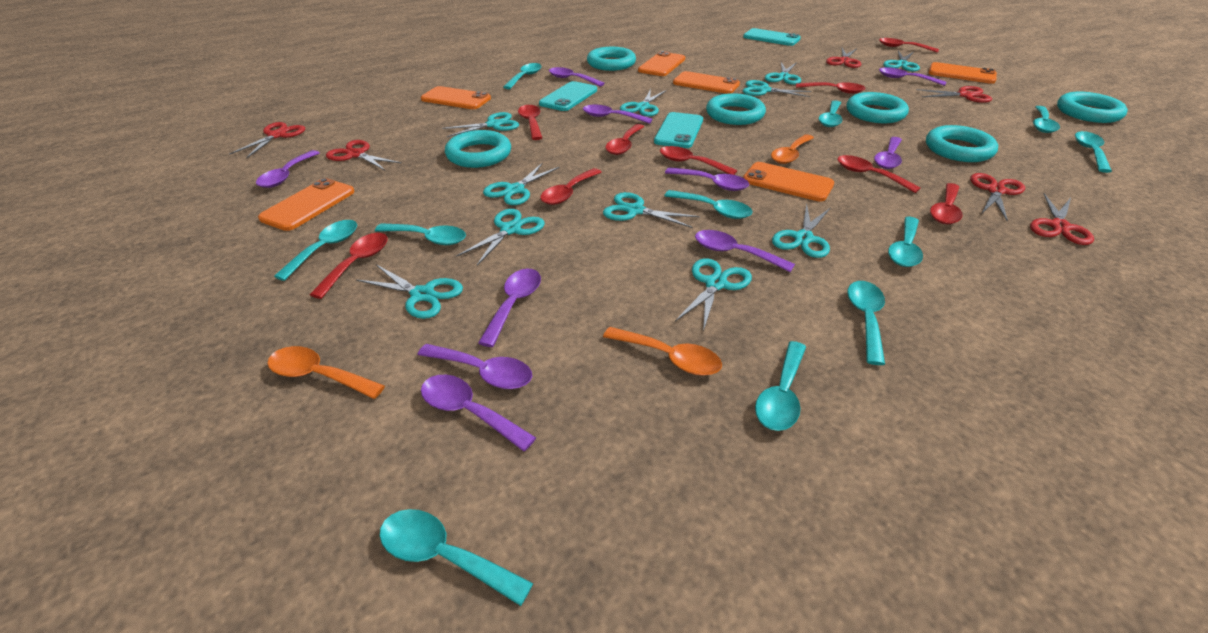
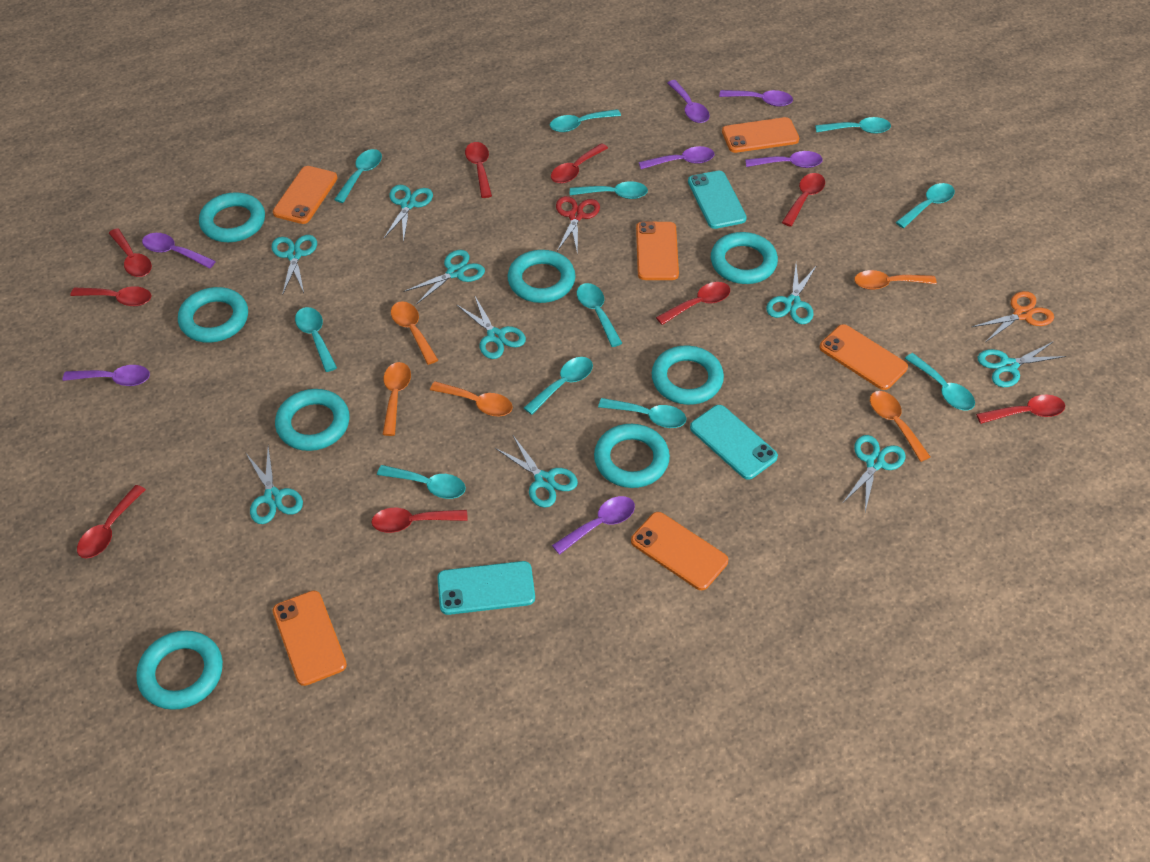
orange scissors: none = 0 -> [972,291,1054,342] = 1
orange spoon: [267,346,385,399] [603,327,722,376] [771,134,814,164] = 3 -> [382,362,411,436] [391,301,438,365] [430,381,513,416] [854,270,937,290] [870,391,930,462] = 5
purple spoon: [256,150,319,188] [417,344,532,389] [421,375,536,452] [478,269,541,347] [549,67,605,87] [583,105,652,124] [665,167,749,191] [695,230,795,272] [874,137,902,169] [879,67,946,86] = 10 -> [63,365,150,386] [142,233,216,269] [552,496,635,555] [639,146,714,169] [667,80,710,123] [719,90,793,107] [745,151,823,168] = 7
red scissors: [230,122,305,158] [326,140,402,170] [826,48,861,68] [916,86,992,103] [970,173,1025,221] [1030,193,1094,245] = 6 -> [556,196,600,255] = 1
turquoise ring: [445,130,511,168] [587,47,636,71] [706,93,766,125] [847,92,909,123] [926,125,998,162] [1057,91,1128,123] = 6 -> [136,630,223,710] [178,287,248,343] [199,192,265,242] [275,389,350,451] [507,250,576,303] [594,424,670,488] [652,346,724,405] [711,232,778,284] = 8
turquoise scissors: [356,264,463,319] [442,112,519,137] [456,209,545,265] [483,162,560,205] [603,192,700,228] [620,89,667,116] [675,258,752,331] [743,80,811,97] [765,62,801,85] [772,204,831,258] [883,51,920,72] = 11 -> [245,447,303,524] [272,235,317,295] [383,185,433,242] [404,250,485,305] [456,296,526,359] [495,436,578,508] [766,264,817,324] [842,435,905,512] [978,341,1066,387] = 9

